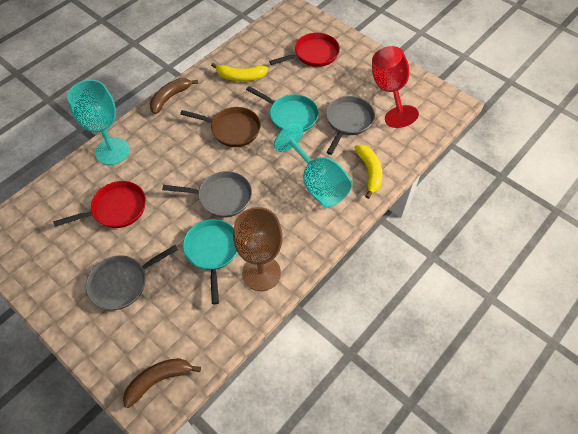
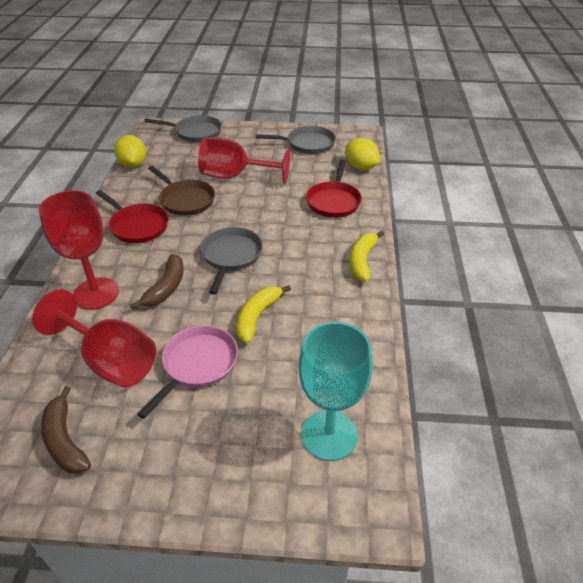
brown goblet: [233,207,283,291] = 1 -> none = 0
pink pan: none = 0 -> [137,325,238,419] = 1
red goblet: [372,46,419,128] = 1 -> [32,289,156,388] [39,190,119,310] [198,137,290,184] = 3
turquoise goblet: [67,80,130,165] [274,124,353,207] = 2 -> [299,322,373,461] = 1
turquoise pan: [183,219,237,304] [246,86,319,132] = 2 -> none = 0
yellow lemon: none = 0 -> [114,135,146,168] [345,138,380,170] = 2

